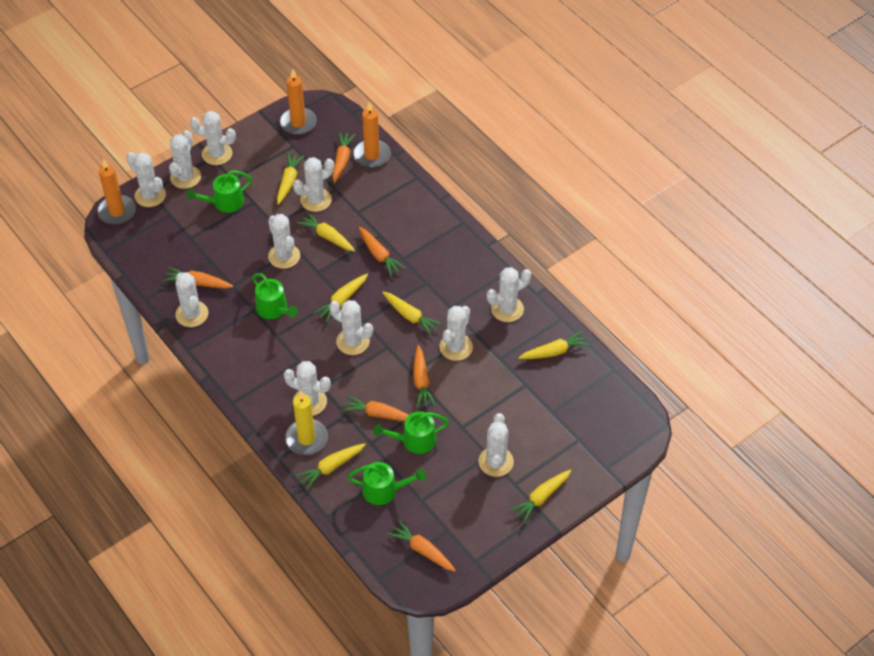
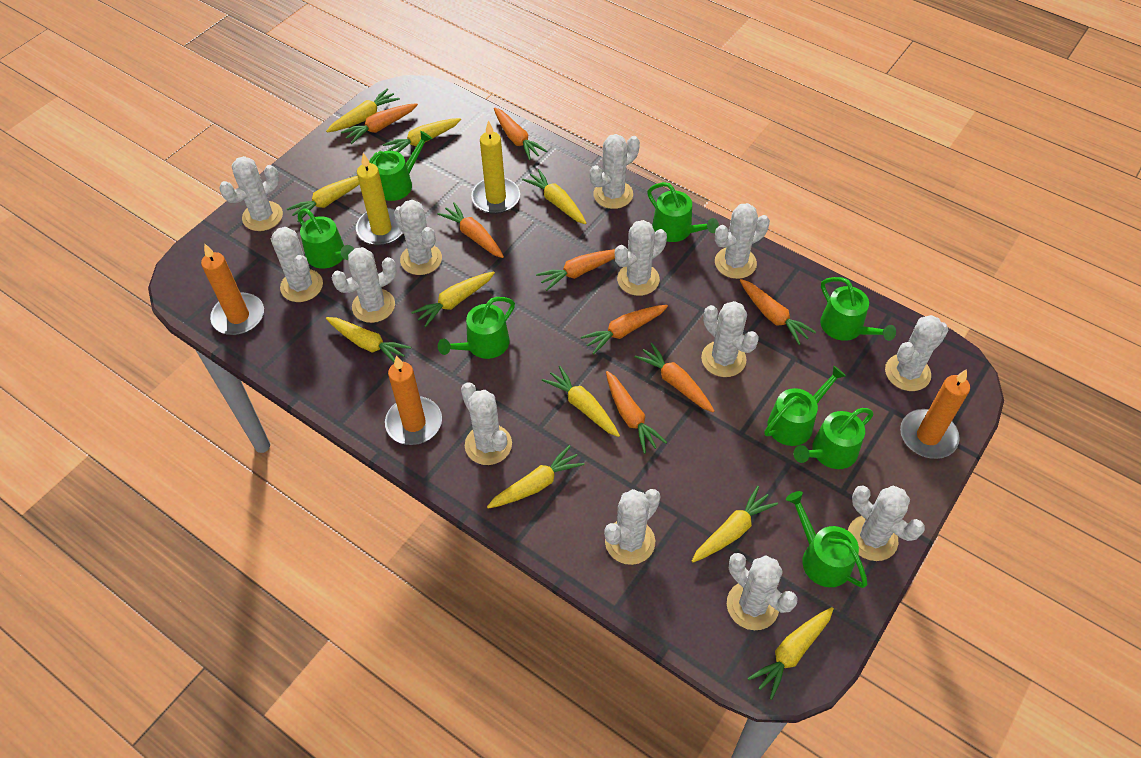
green watering can: [187,170,252,213] [252,273,298,319] [348,462,426,505] [374,411,449,454] = 4 -> [297,209,354,269] [369,131,432,201] [438,297,515,359] [647,182,719,242] [764,365,846,446] [786,491,867,588] [793,408,874,469] [820,277,896,341] = 8
orange carrot: [163,267,234,289] [332,132,356,183] [342,395,409,422] [359,227,405,276] [387,520,456,572] [413,345,436,408] = 6 -> [341,103,418,144] [437,202,504,258] [494,107,547,161] [536,249,615,291] [581,305,668,354] [606,371,667,454] [634,343,714,412] [740,279,816,345] = 8
white cactus: [126,152,166,207] [169,130,201,189] [175,272,208,327] [190,111,236,165] [268,214,300,269] [284,361,331,416] [293,157,334,212] [329,300,373,355] [439,306,473,361] [479,413,514,477] [487,267,531,322] = 11 -> [219,156,283,231] [271,227,323,302] [331,247,397,323] [394,200,442,275] [461,382,512,465] [590,134,640,209] [604,489,660,565] [615,220,667,296] [701,301,759,377] [715,203,770,279] [727,553,798,630] [848,486,925,561] [885,315,949,391] = 13
yellow candle: [285,390,328,455] = 1 -> [356,153,402,245] [471,120,520,214] = 2
yellow carrot: [277,153,304,205] [296,443,366,490] [297,212,355,252] [313,274,368,323] [382,292,442,336] [510,470,571,524] [519,331,590,359] = 7 -> [287,176,360,222] [326,88,400,132] [326,317,411,362] [383,118,461,153] [411,272,495,327] [487,445,584,508] [522,169,586,224] [542,366,620,437] [692,486,778,562] [748,607,834,700] = 10

